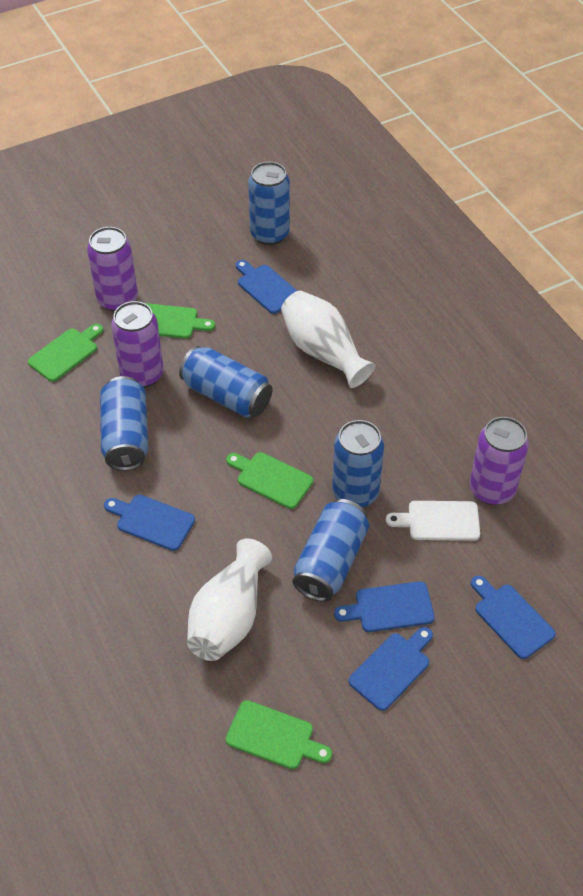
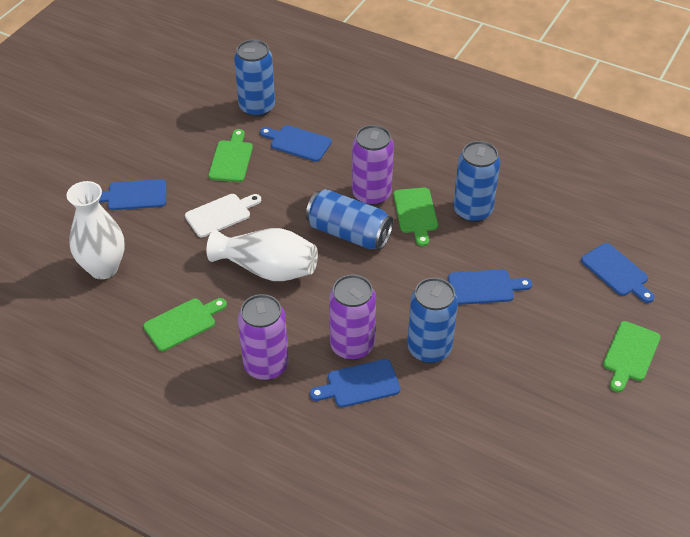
blue can: [100,376,148,471] [179,346,272,418] [248,162,290,245] [293,499,369,602] [332,420,384,507] = 5 -> [234,40,275,117] [306,189,393,250] [407,278,458,363] [453,141,500,222] = 4

